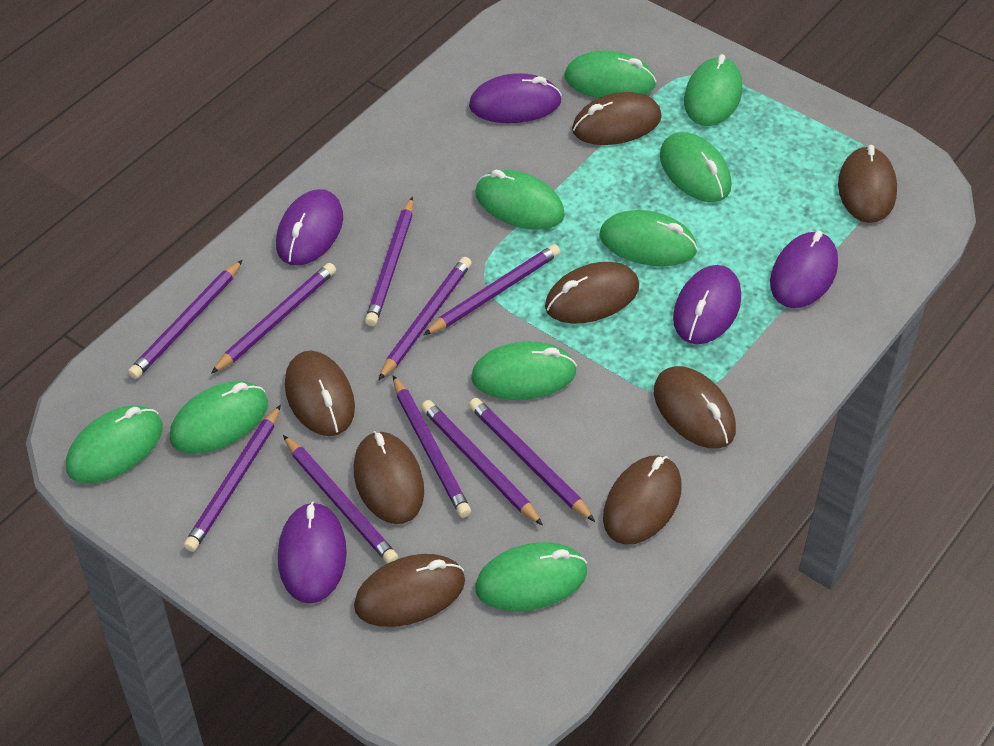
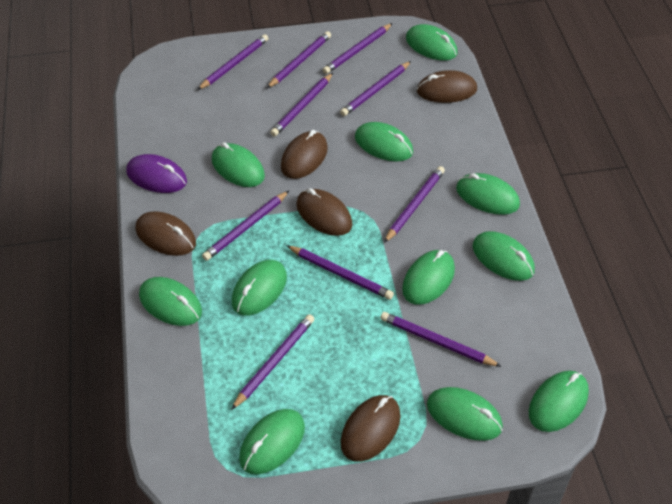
brown mouse: [285,351,355,436] [354,431,424,524] [354,554,465,627] [545,262,639,323] [572,92,662,145] [603,455,682,545] [654,366,736,448] [838,145,897,223] = 8 -> [135,211,196,256] [281,130,328,179] [296,188,353,236] [341,395,401,462] [417,70,477,103] = 5
green mouse: [66,405,163,483] [170,381,268,454] [471,341,577,400] [475,170,565,230] [475,542,587,611] [564,51,656,98] [599,210,698,266] [660,132,731,202] [684,54,742,126] = 9 -> [139,277,202,326] [212,142,265,187] [232,260,287,316] [239,409,305,475] [355,122,413,161] [402,250,455,305] [406,24,457,61] [427,387,503,441] [456,173,520,215] [473,231,535,281] [529,371,589,432] = 11
purple mouse: [276,189,343,266] [278,501,347,604] [469,73,562,123] [673,265,741,344] [770,231,838,308] = 5 -> [126,154,187,193] = 1

